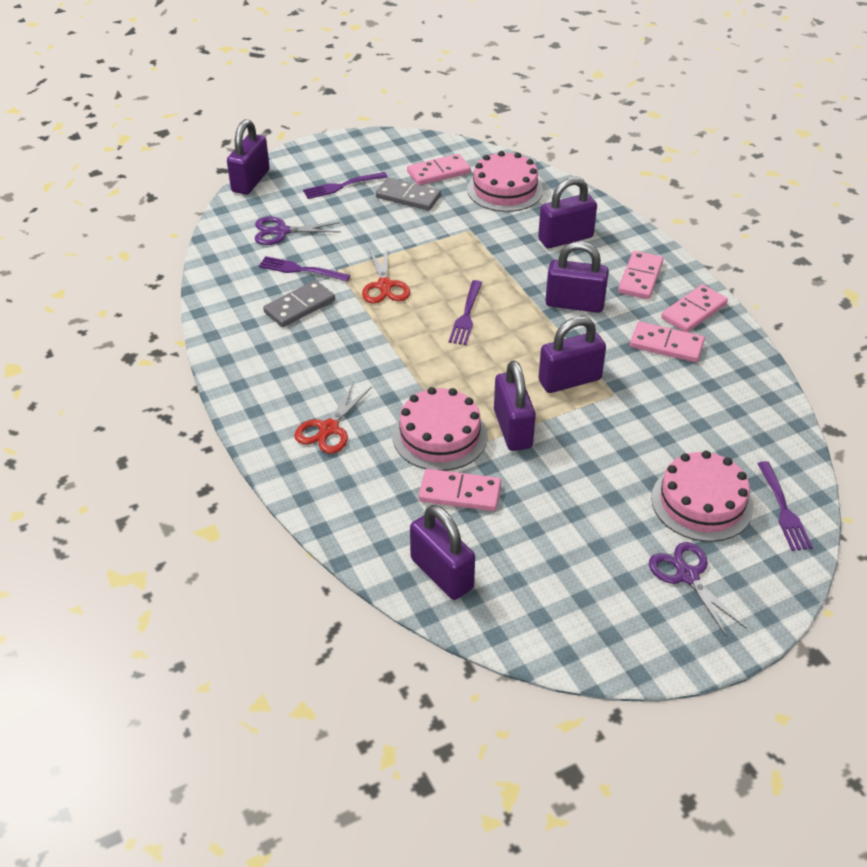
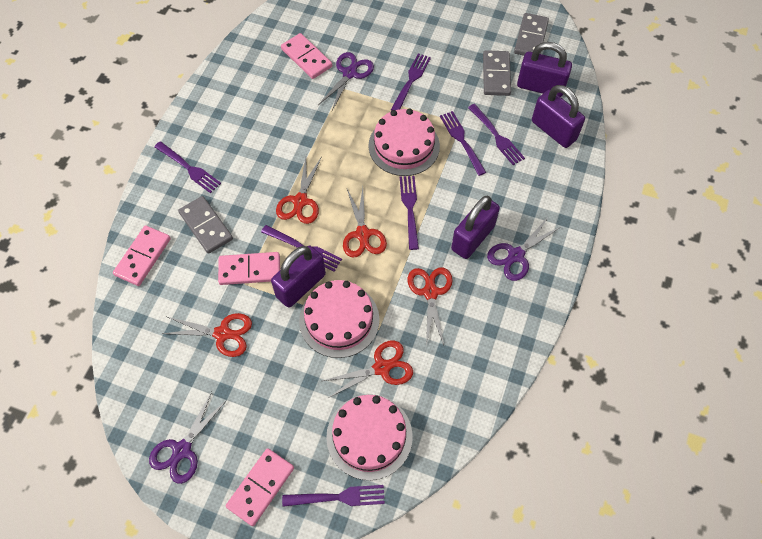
grey domino: [263,280,335,327] [376,177,441,211] = 2 -> [178,196,233,254] [483,50,511,96] [514,13,549,56] = 3
pink domino: [407,154,471,185] [419,469,501,511] [618,251,663,299] [630,322,705,362] [661,284,728,332] = 5 -> [113,225,171,286] [218,252,280,285] [226,448,294,526] [281,33,332,79] = 4
purple fork: [259,256,350,282] [303,172,387,199] [449,280,482,345] [757,461,813,551] = 4 -> [154,141,221,193] [261,225,342,272] [282,485,385,507] [391,53,431,111] [400,176,419,250] [440,111,486,176] [468,104,525,165] = 7
purple padlock: [227,119,270,195] [410,505,475,600] [494,360,536,451] [538,177,597,248] [538,316,606,393] [545,241,609,313] = 6 -> [271,246,326,308] [451,196,500,259] [517,42,572,97] [532,85,585,148] = 4
purple scissors: [255,217,341,245] [649,542,746,637] = 2 -> [149,392,227,484] [318,52,374,111] [487,216,562,281] = 3
red scissors: [294,382,372,454] [362,248,410,304] = 2 -> [162,313,252,357] [276,157,321,224] [322,340,413,398] [343,187,387,258] [408,267,452,346] = 5

